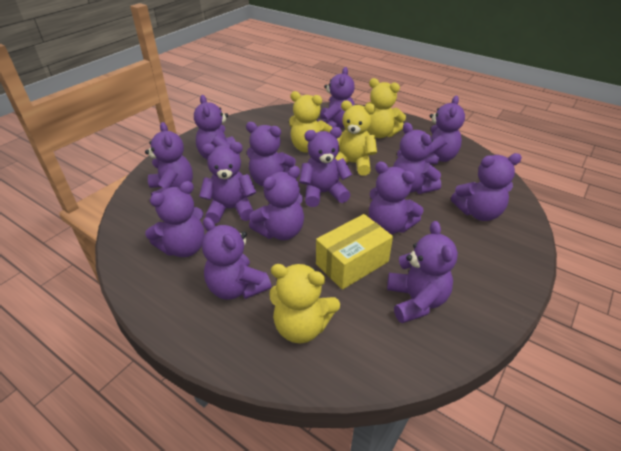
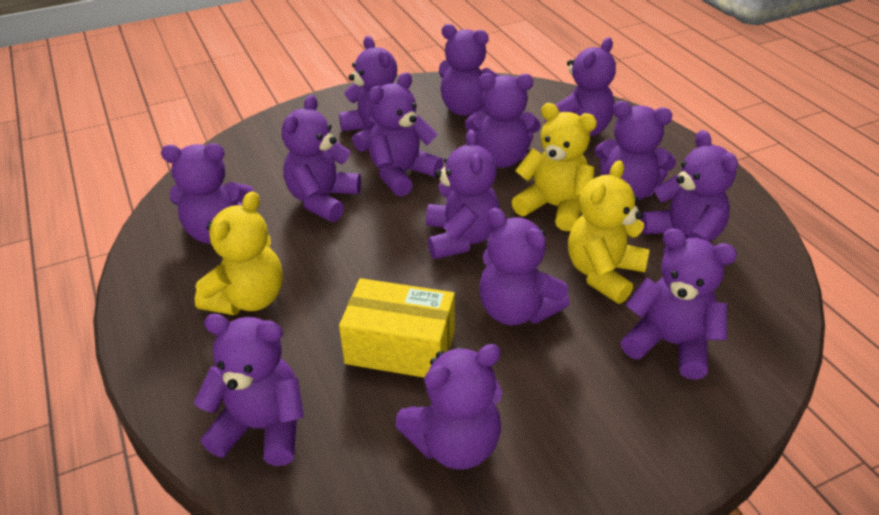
yellow teddy bear: [269,264,340,343] [289,91,332,153] [335,100,377,176] [365,78,406,138] = 4 -> [195,191,283,315] [512,103,597,231] [568,160,650,304] = 3

